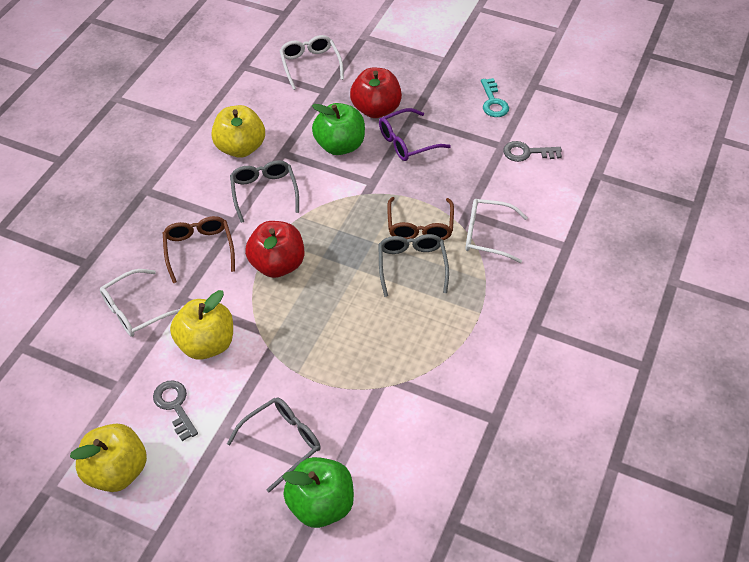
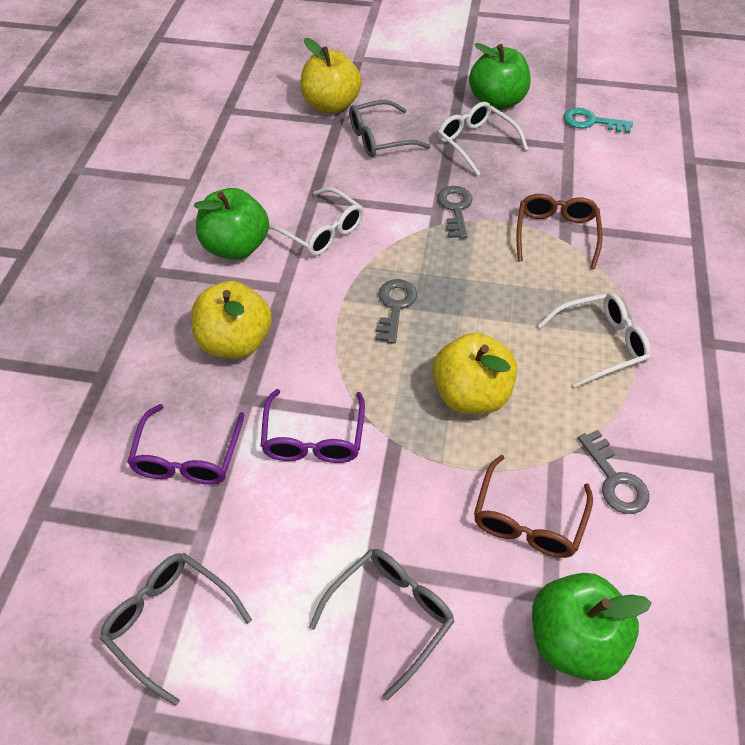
green apple: [282,457,354,528] [312,103,365,155] = 2 -> [194,188,269,260] [469,43,531,110] [532,573,651,681] = 3
grey key: [153,381,198,441] [503,141,562,162] = 2 -> [376,279,417,344] [437,186,473,239] [578,430,649,514] = 3
purple glasses: [379,108,451,161] = 1 -> [127,404,245,485] [261,389,365,463] = 2
red apple: [245,221,304,278] [350,67,402,118] = 2 -> none = 0

